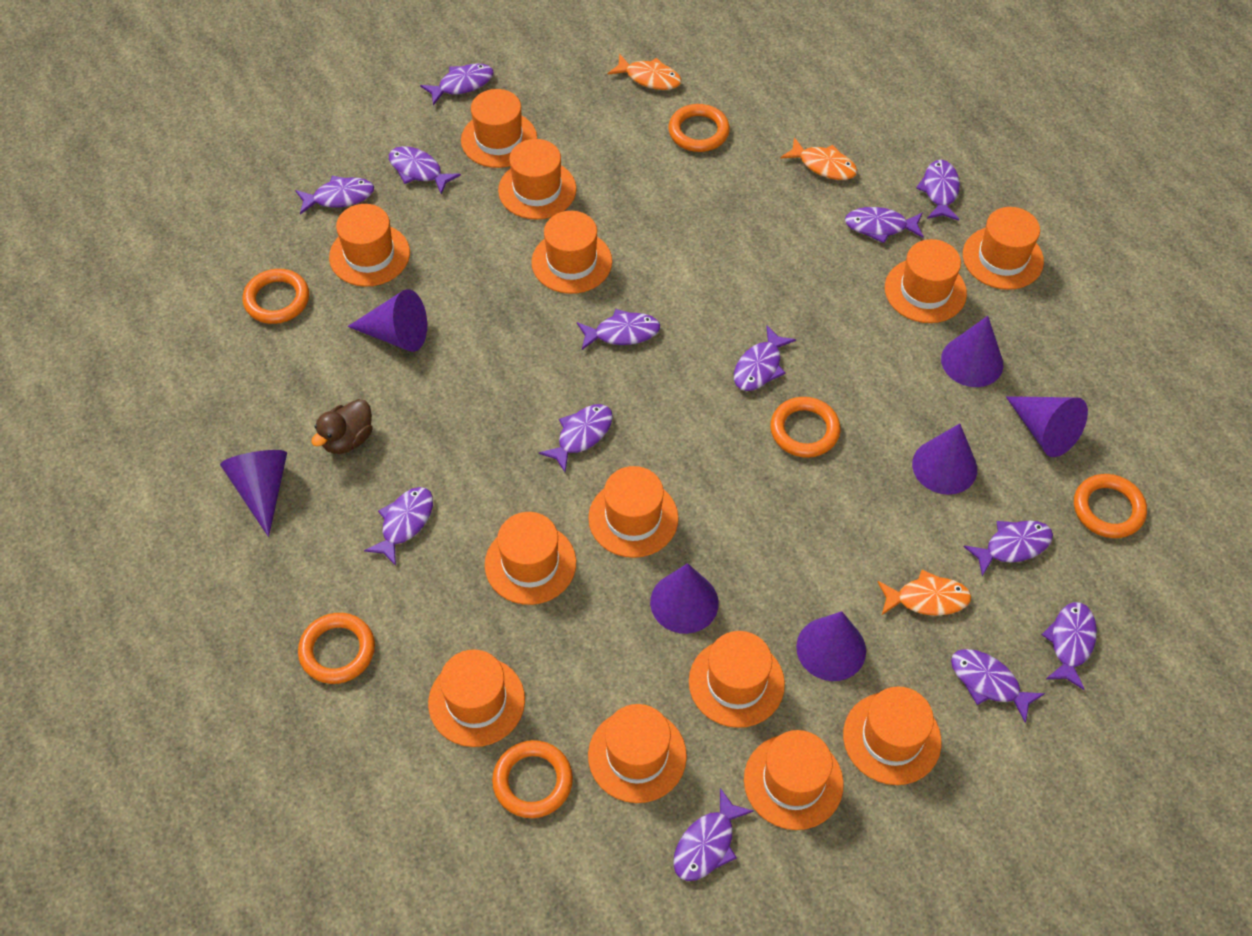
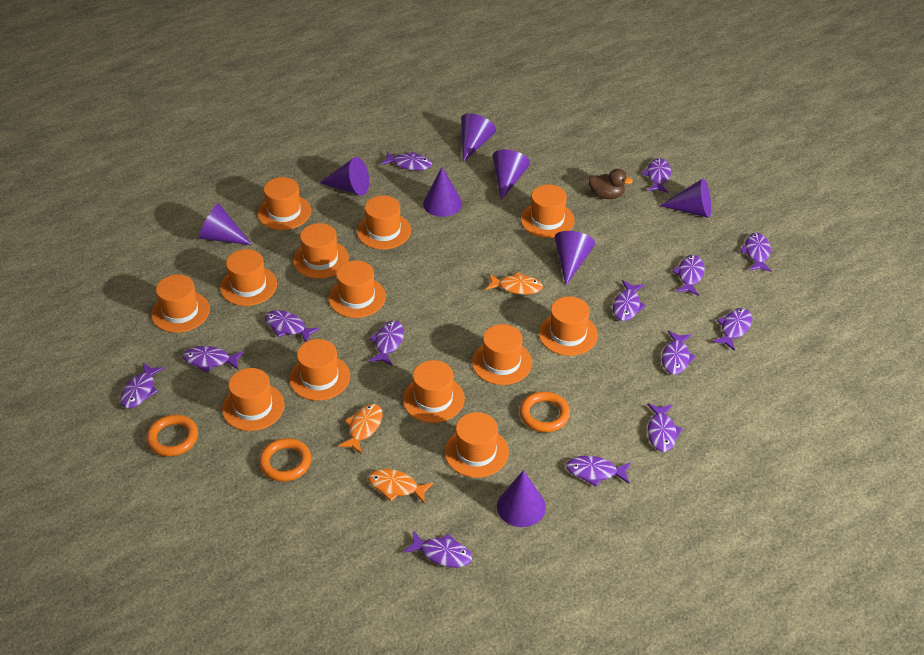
orange ring: [243,269,309,324] [298,613,375,684] [492,740,573,818] [668,104,730,152] [770,397,840,458] [1074,474,1147,538] = 6 -> [146,415,198,457] [259,438,311,482] [520,392,570,432] = 3
purple cone: [220,450,287,537] [347,289,427,352] [650,563,719,634] [796,611,866,681] [912,423,977,495] [941,316,1003,387] [1006,396,1088,457] = 7 -> [199,203,252,245] [320,157,369,196] [423,167,462,217] [461,113,496,162] [493,149,530,200] [497,470,546,527] [555,231,595,285] [660,178,711,218] = 8
purple fish: [295,176,374,215] [364,487,433,566] [389,146,461,194] [420,64,494,105] [539,404,613,472] [577,309,660,350] [673,788,754,881] [734,326,796,391] [845,207,924,243] [916,160,960,221] [951,649,1045,723] [964,521,1053,576] [1042,602,1097,690] = 13 -> [120,362,165,408] [183,346,244,373] [265,310,320,342] [369,321,404,365] [380,151,432,171] [403,531,472,568] [566,456,631,487] [613,280,646,321] [642,158,671,193] [647,403,683,452] [662,330,696,375] [672,255,705,296] [712,308,752,351] [740,233,772,272] = 14

